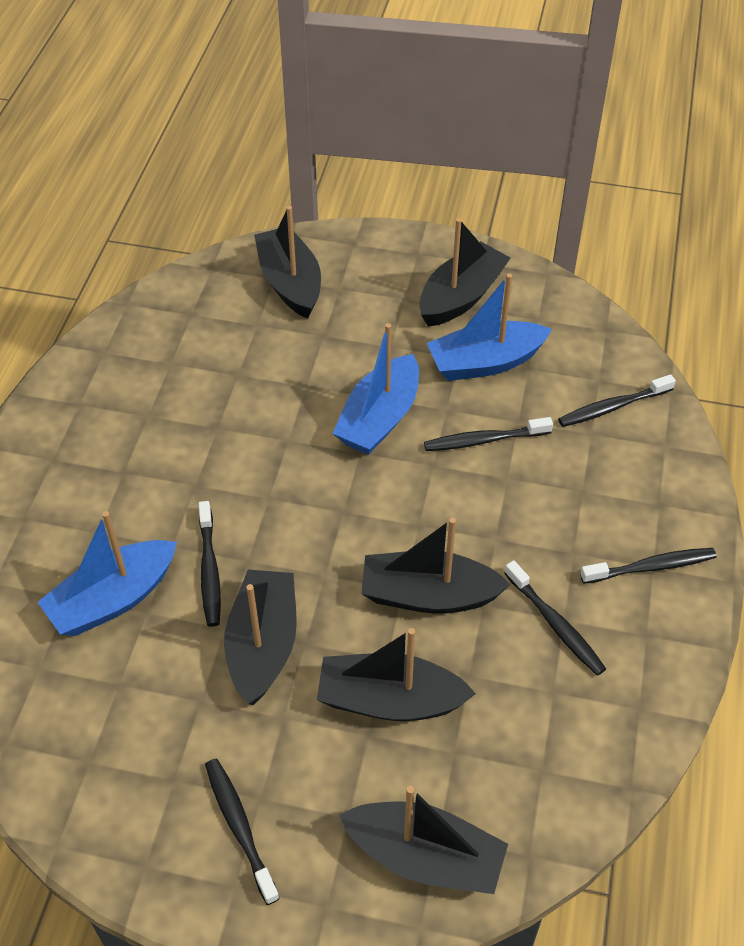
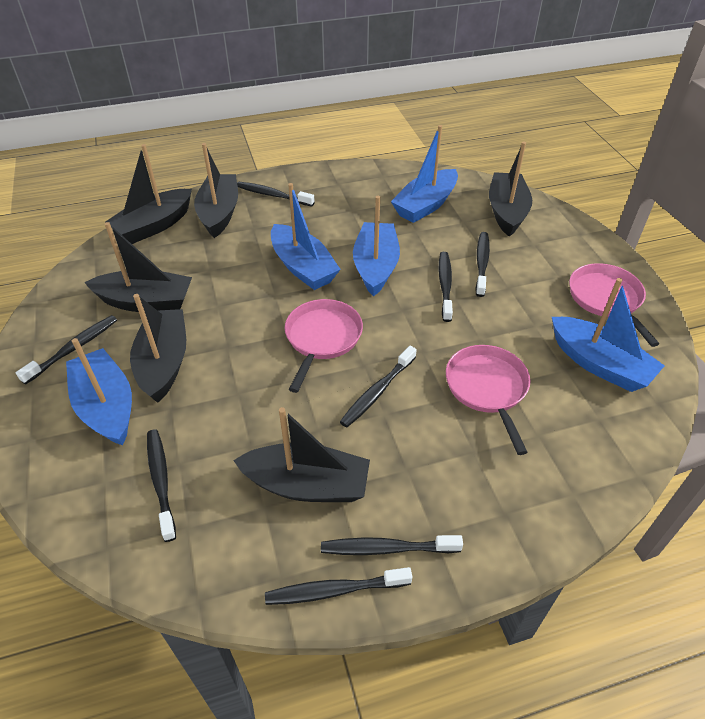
black toothbrush: [198,501,221,627] [205,759,280,905] [424,417,553,451] [504,560,606,676] [558,374,676,427] [580,548,716,584] = 6 -> [16,315,117,385] [147,430,176,542] [237,182,315,207] [265,567,412,605] [321,535,463,555] [340,346,417,427] [439,252,453,322] [475,232,490,297] = 8
blue boat: [38,511,177,636] [332,323,419,455] [427,273,552,381] = 3 -> [66,338,132,446] [271,183,341,290] [353,196,400,297] [391,125,458,223] [552,278,665,392] = 5
pink pan: none = 0 -> [285,299,363,393] [446,345,530,455] [569,263,659,347] = 3

